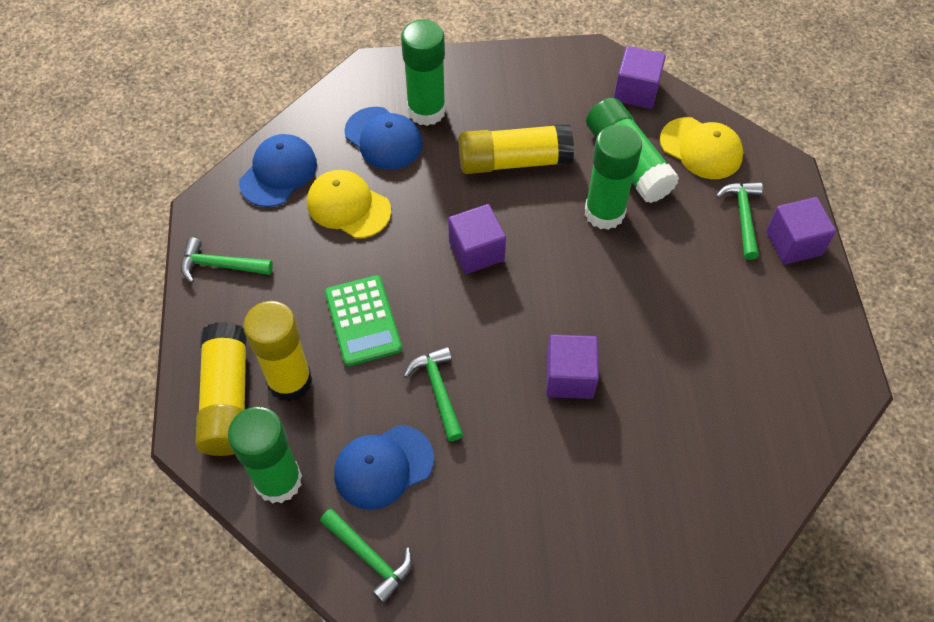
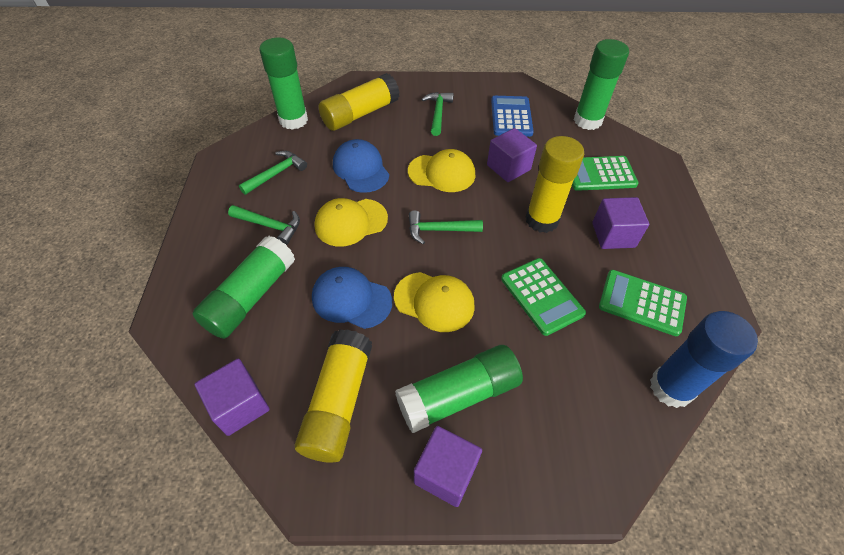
blue calculator: none = 0 -> [491,96,534,137] = 1
blue cap: [239,134,317,207] [334,425,434,510] [344,107,423,170] = 3 -> [312,267,392,329] [333,139,389,193] = 2
blue glue stick: none = 0 -> [650,311,758,408] = 1
green calculator: [325,275,402,366] = 1 -> [501,258,586,336] [572,156,638,191] [599,270,687,336] = 3
yellow cap: [307,170,391,238] [660,117,743,179] = 2 -> [315,198,388,246] [394,272,475,332] [408,149,475,192] = 3

